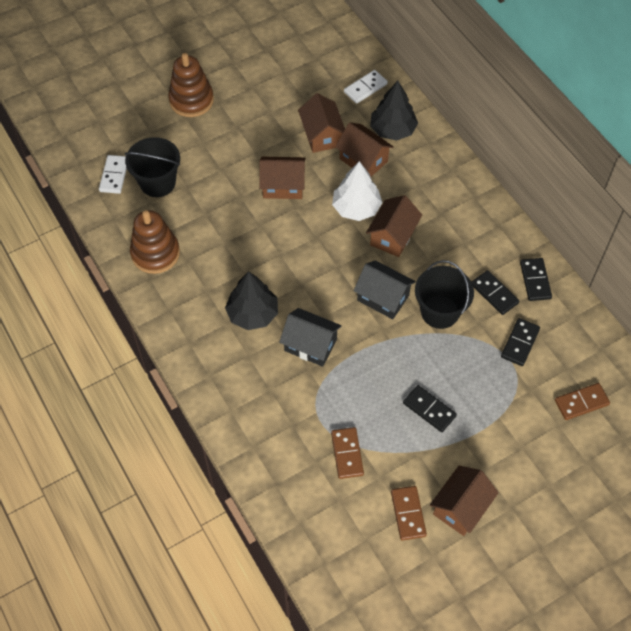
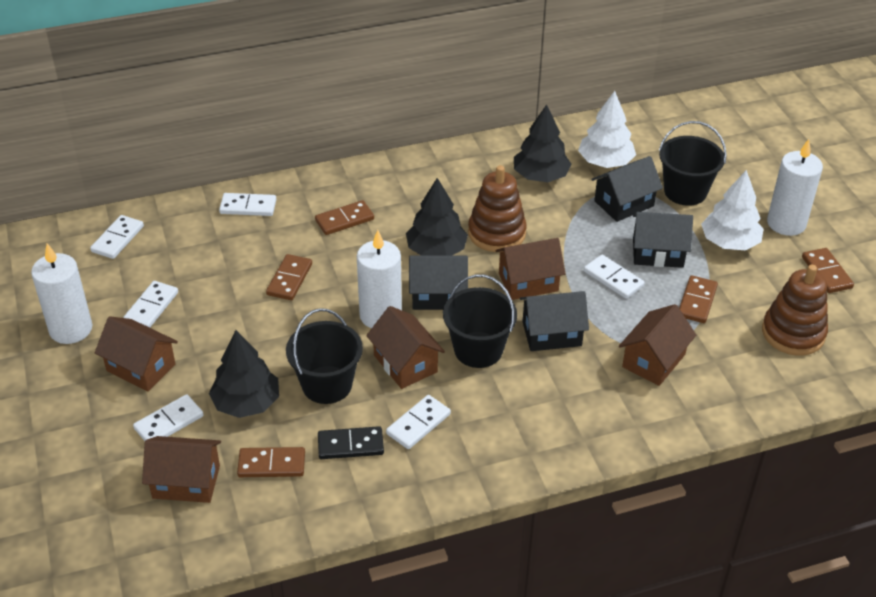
black bucket: [124,137,180,197] [415,260,474,329] = 2 -> [286,308,363,404] [443,274,517,368] [659,121,727,206] = 3
black domino: [403,385,457,432] [472,270,519,315] [501,318,540,366] [520,258,552,301] = 4 -> [318,426,384,459] = 1
black house: [279,308,342,367] [353,260,416,319] = 2 -> [409,256,468,310] [520,291,589,351] [591,156,663,222] [633,212,693,268] = 4
black tree: [225,271,278,330] [370,81,418,141] = 2 -> [209,330,279,418] [406,178,468,256] [514,105,572,182] = 3
brown domino: [331,427,364,479] [391,486,427,541] [555,383,610,420] = 3 -> [237,447,305,477] [266,254,312,300] [315,200,374,235] [679,275,718,323] [802,248,854,293] = 5
white candle: none = 0 -> [31,243,92,344] [357,230,402,328] [767,139,823,236] = 3
white domino: [99,155,127,194] [344,70,388,104] = 2 -> [90,215,144,259] [123,281,178,328] [133,394,204,441] [219,193,276,216] [386,395,451,449] [584,255,644,299] = 6
white tree: [332,161,383,221] = 1 -> [578,91,636,168] [701,170,764,250] = 2

